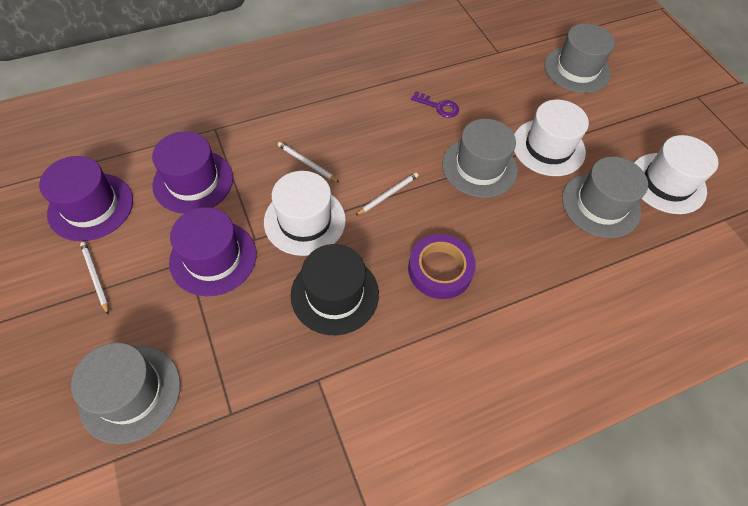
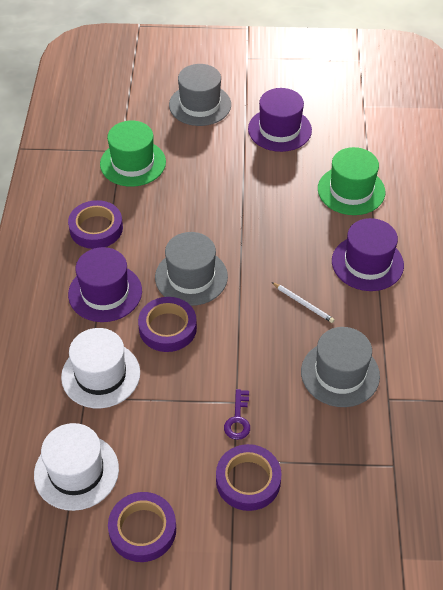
black hat: [291,244,379,335] = 1 -> none = 0
green hat: none = 0 -> [100,121,166,187] [318,147,385,215] = 2
grey hat: [71,342,181,444] [442,119,518,198] [545,23,615,93] [562,156,648,238] = 4 -> [155,232,228,306] [169,64,231,126] [301,327,380,407] = 3
purple tape: [408,234,476,299] = 1 -> [68,200,123,249] [108,492,176,562] [138,297,197,352] [216,444,282,511] = 4
white hat: [264,171,346,256] [514,100,589,176] [634,135,719,214] = 3 -> [34,423,119,511] [61,328,140,408] = 2
white pencil: [80,242,109,314] [278,142,340,183] [355,173,418,216] = 3 -> [272,282,335,323] = 1

